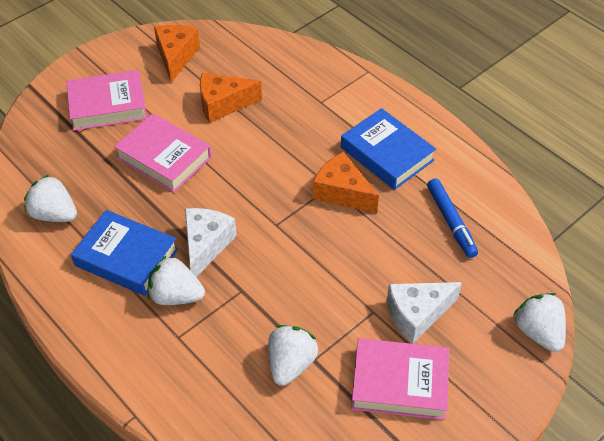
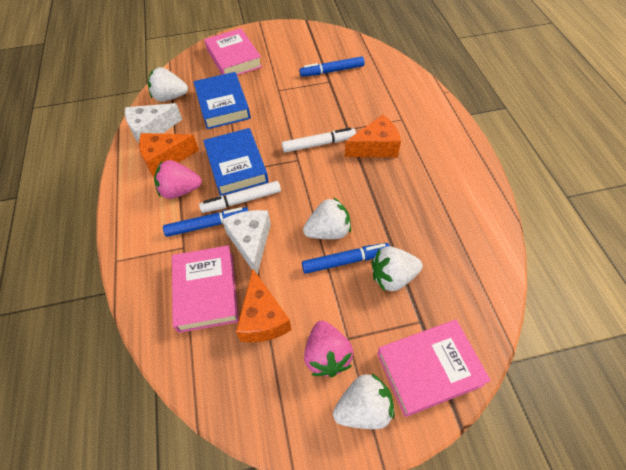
blue marker: [427,178,478,258] = 1 -> [163,207,248,237] [300,56,365,77] [302,243,390,274] = 3
pink strawberry: none = 0 -> [154,160,202,199] [304,321,353,377] = 2
white marker: none = 0 -> [199,181,281,213] [282,127,356,153] = 2

